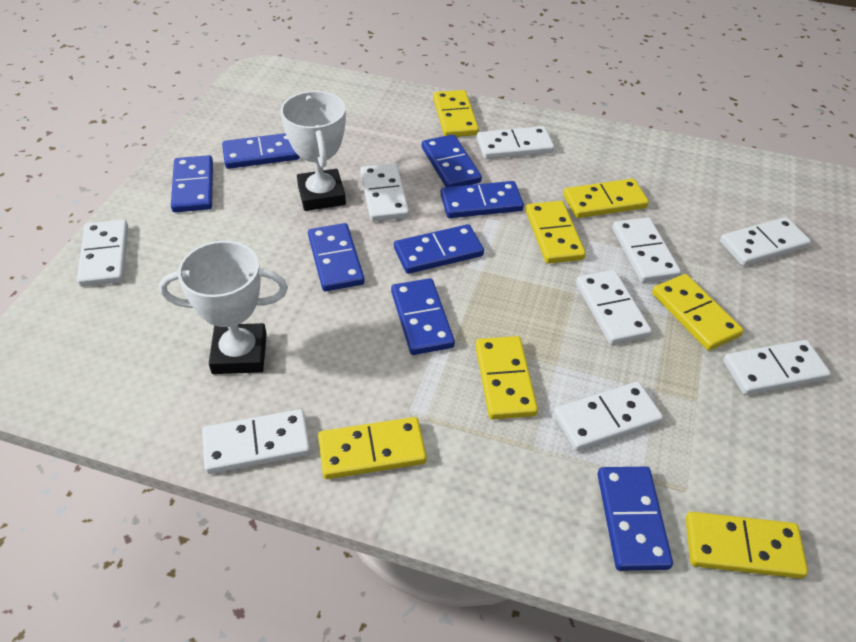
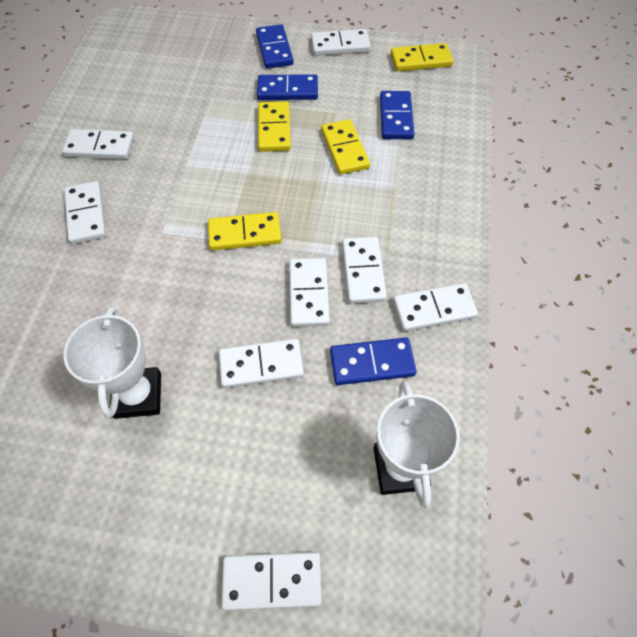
blue domino: [171,155,213,212] [222,133,300,169] [308,223,365,291] [391,278,455,355] [394,224,484,274] [422,134,482,187] [440,181,524,218] [598,467,673,571] = 8 -> [256,24,294,69] [257,74,318,100] [330,337,417,385] [380,91,414,139] = 4
white domino: [77,220,128,287] [202,409,311,474] [360,163,409,222] [477,126,554,159] [554,382,663,451] [576,270,652,345] [612,217,681,283] [720,217,811,266] [723,340,831,395] = 9 -> [62,129,134,159] [64,181,106,244] [219,339,304,388] [221,552,322,610] [289,258,330,327] [311,29,371,56] [342,237,387,304] [393,283,478,332] = 8
yellow domino: [318,417,427,479] [433,90,479,137] [475,336,538,420] [526,201,586,264] [563,179,649,218] [652,274,744,351] [685,512,808,579] = 7 -> [208,212,282,251] [258,101,291,152] [321,119,370,175] [391,43,453,71] = 4

